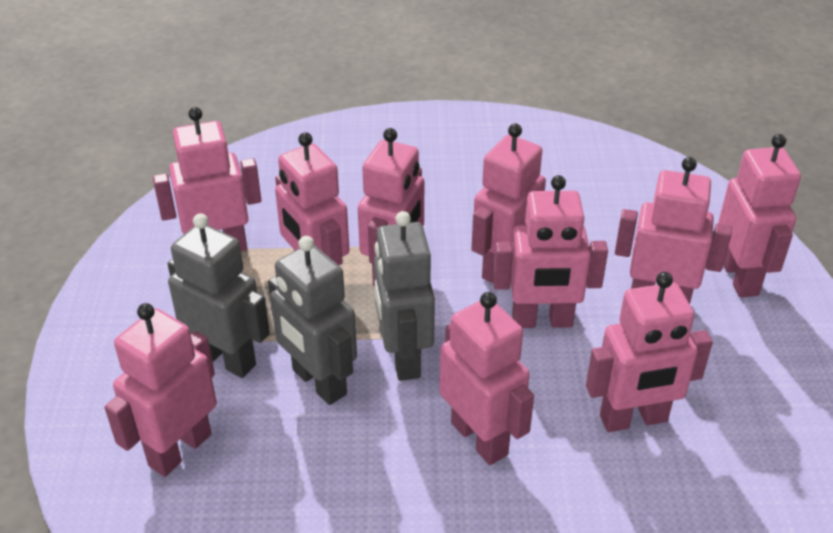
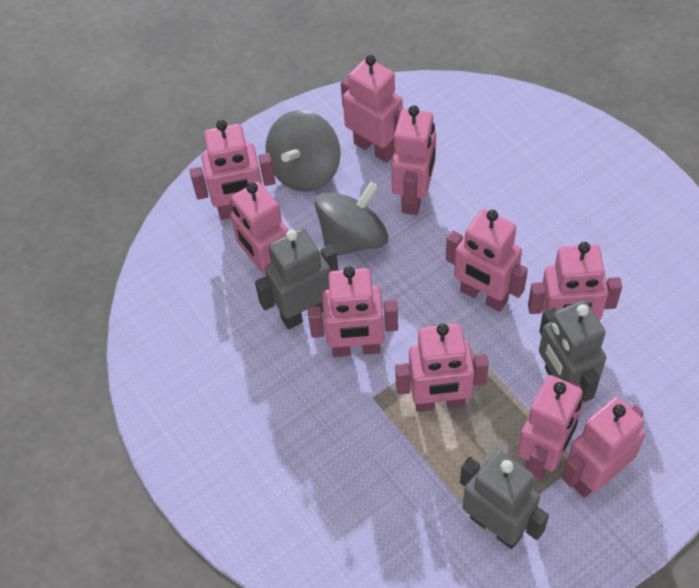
grey spinning top: none = 0 -> [265,110,341,192] [314,181,388,256] = 2

